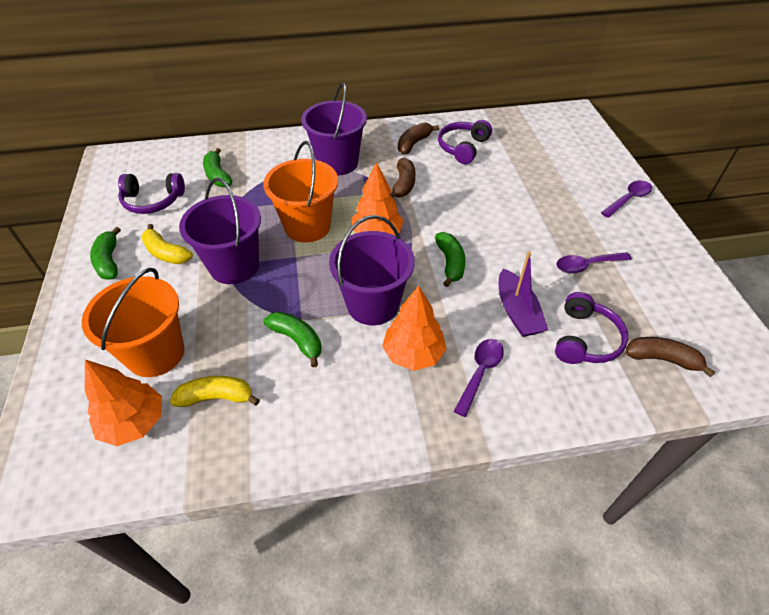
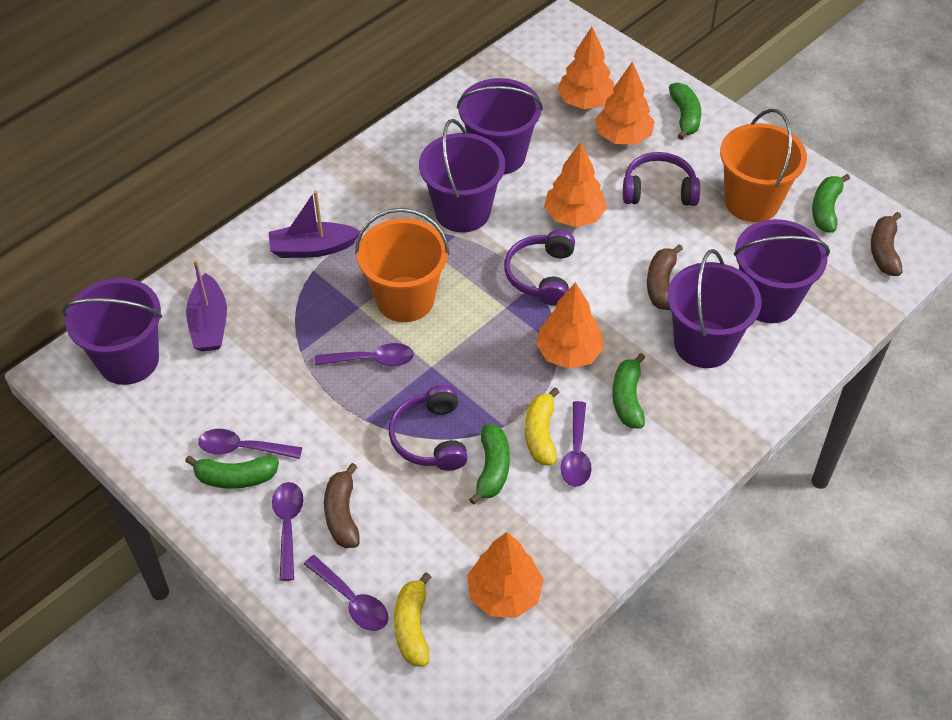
green banana: [90,227,121,280] [203,148,232,187] [263,312,322,367] [435,232,466,287] = 4 -> [185,456,279,489] [469,424,510,505] [612,353,645,429] [669,82,701,140] [812,174,850,233] = 5
orange tree: [85,360,162,446] [351,162,404,235] [382,285,446,371] = 3 -> [467,532,544,618] [536,282,604,369] [544,142,607,227] [557,27,614,109] [595,61,655,145] = 5
purple boat: [499,251,548,337] = 1 -> [186,260,227,351] [269,190,360,258] = 2
purple bucket: [179,178,261,284] [301,82,367,176] [329,215,415,325] = 3 -> [62,278,162,385] [419,119,505,232] [457,78,543,175] [667,249,762,368] [734,219,830,323] = 5
purple spoon: [454,339,504,417] [556,252,632,273] [601,180,652,218] = 3 -> [198,429,302,459] [272,482,304,581] [304,555,389,631] [315,343,414,367] [561,401,592,487] = 5

